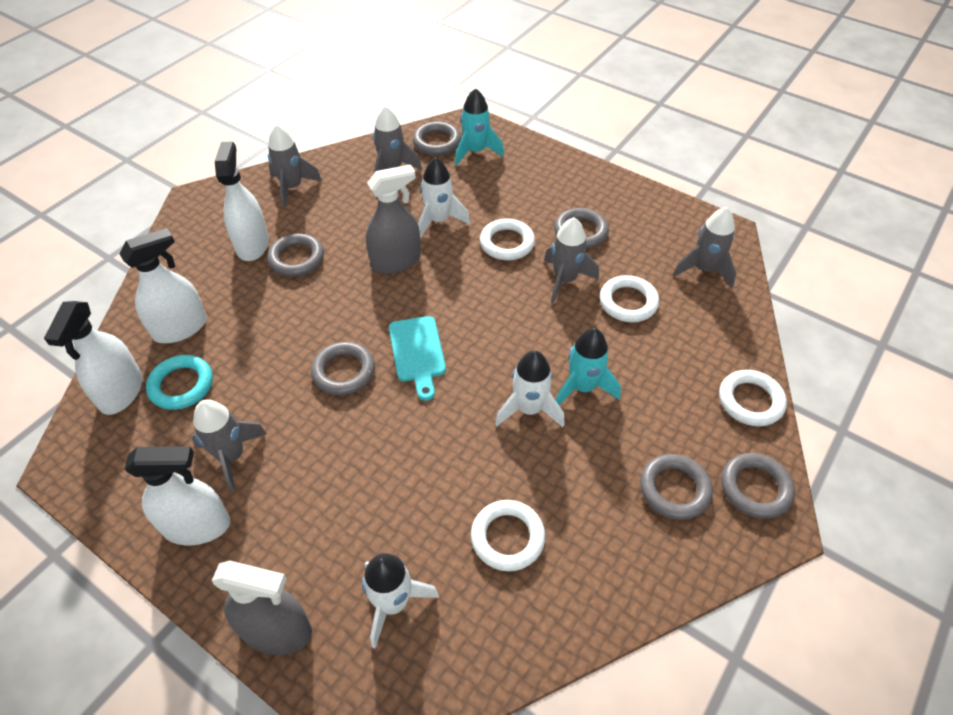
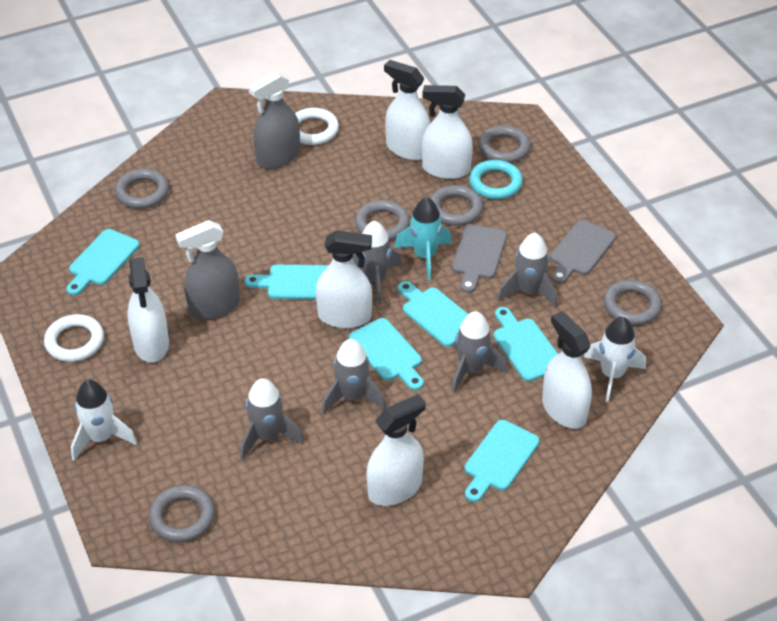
grey cutting board: none = 0 -> [452,224,507,293] [550,220,616,284] = 2
turquoise cutting board: [389,316,446,401] = 1 -> [66,229,140,296] [245,265,329,299] [349,318,424,390] [398,281,468,347] [465,420,540,502] [494,307,558,381] = 6
turquoise rocket: [455,88,504,166] [556,328,621,405] = 2 -> [394,197,452,280] = 1
white ring: [471,500,545,571] [480,219,535,260] [600,275,659,323] [719,370,787,427] = 4 -> [44,314,104,362] [295,108,339,145] = 2
white rocket: [362,553,439,648] [418,157,470,238] [495,351,565,427] = 3 -> [71,380,137,461] [584,317,646,402] = 2
white spray bottle: [44,301,142,415] [119,228,207,343] [124,446,230,545] [215,141,269,261] = 4 -> [128,257,169,363] [316,230,372,328] [366,394,426,506] [384,60,431,160] [422,85,473,179] [542,311,592,429] = 6

